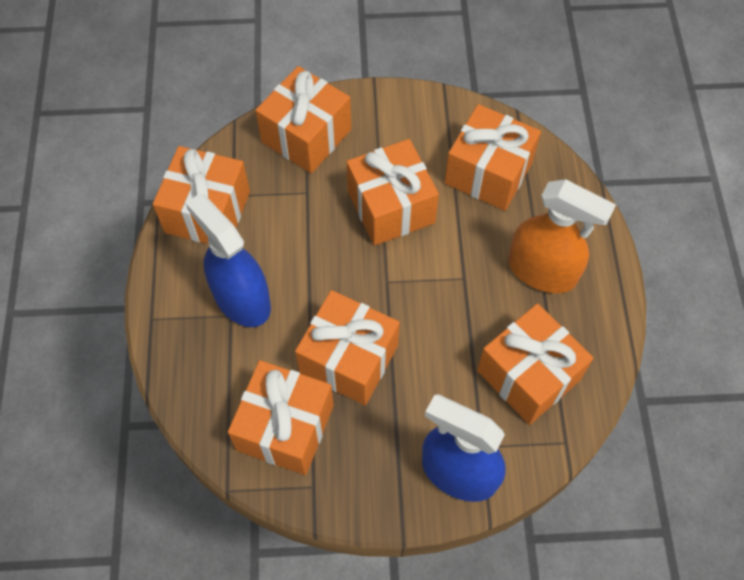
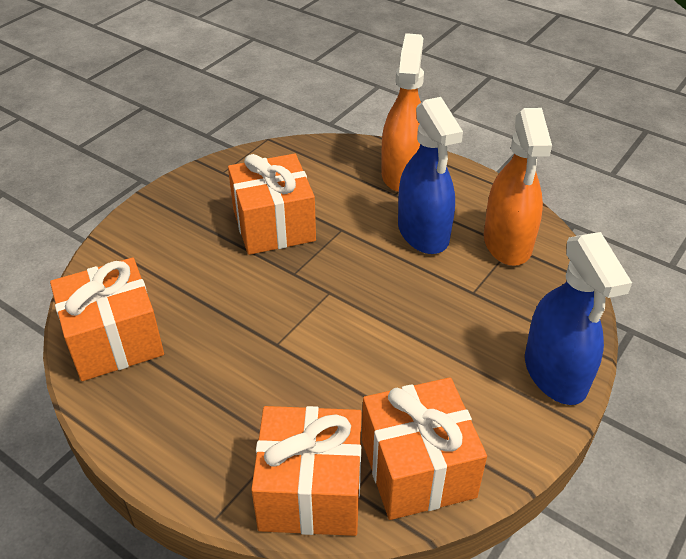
orange gift: [153,146,250,244] [228,360,334,475] [255,66,351,173] [295,290,400,405] [347,139,439,246] [444,104,541,211] [477,304,594,425] = 7 -> [50,257,164,381] [228,154,316,255] [251,406,362,536] [362,377,487,520] = 4
orange spray bottle: [508,179,616,293] = 1 -> [381,33,424,192] [484,108,552,266] = 2

